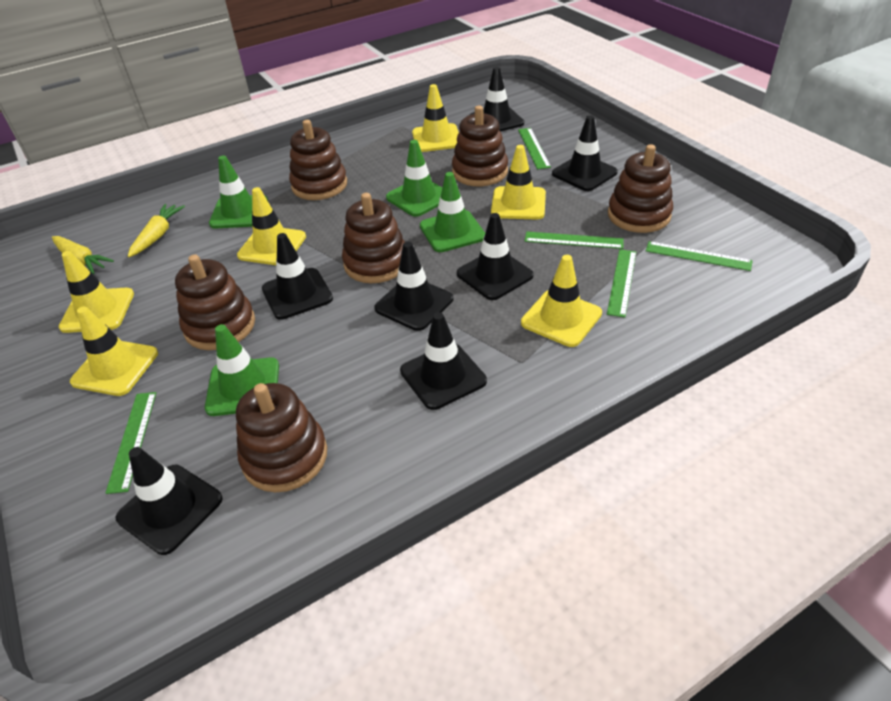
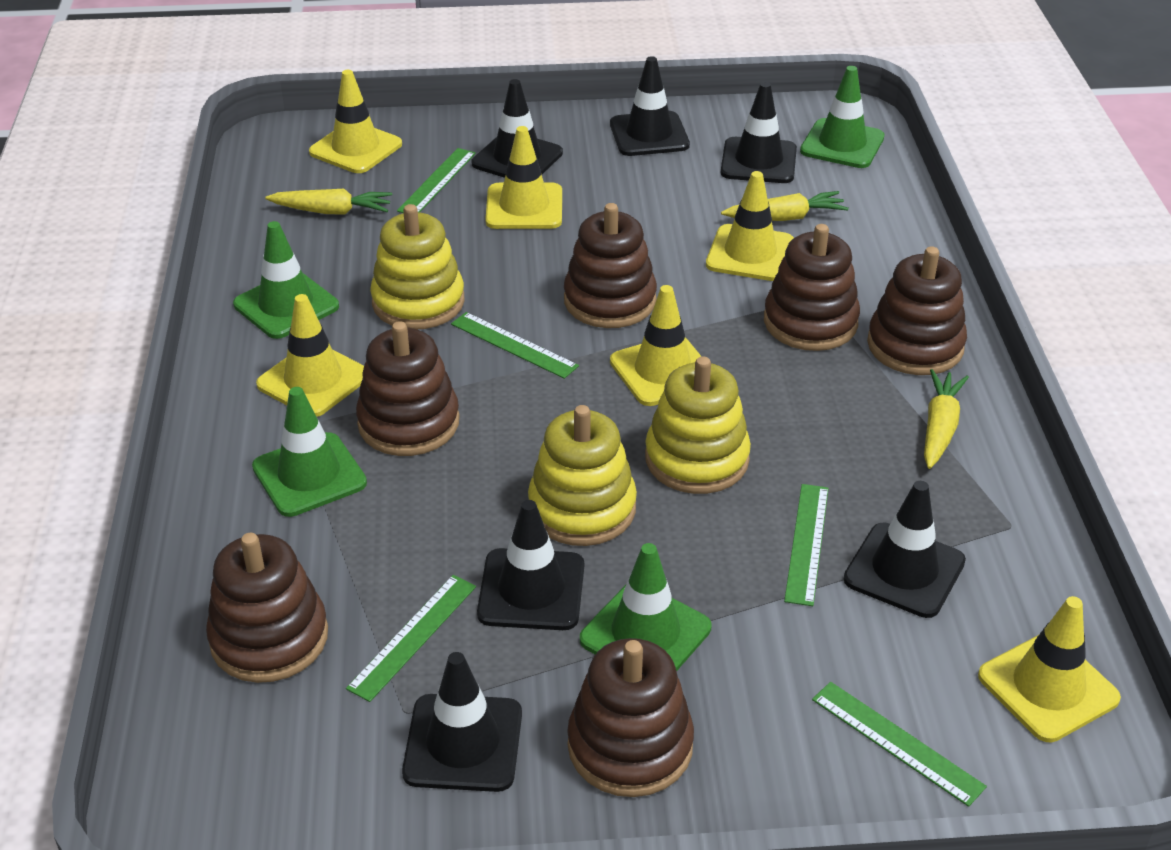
black traffic cone: [116,447,223,555] [262,233,333,320] [374,242,453,331] [400,312,487,410] [457,213,534,300] [470,67,524,132] [552,115,618,191] = 7 -> [402,652,522,792] [471,79,563,178] [477,500,584,630] [610,56,690,156] [721,82,797,183] [844,481,966,618] = 6
yellow carrot: [52,236,114,274] [128,204,185,257] = 2 -> [265,189,392,215] [721,191,849,221] [924,369,969,469] = 3
yellow stacking toy: none = 0 -> [370,204,465,329] [528,405,637,546] [645,356,751,494] = 3

